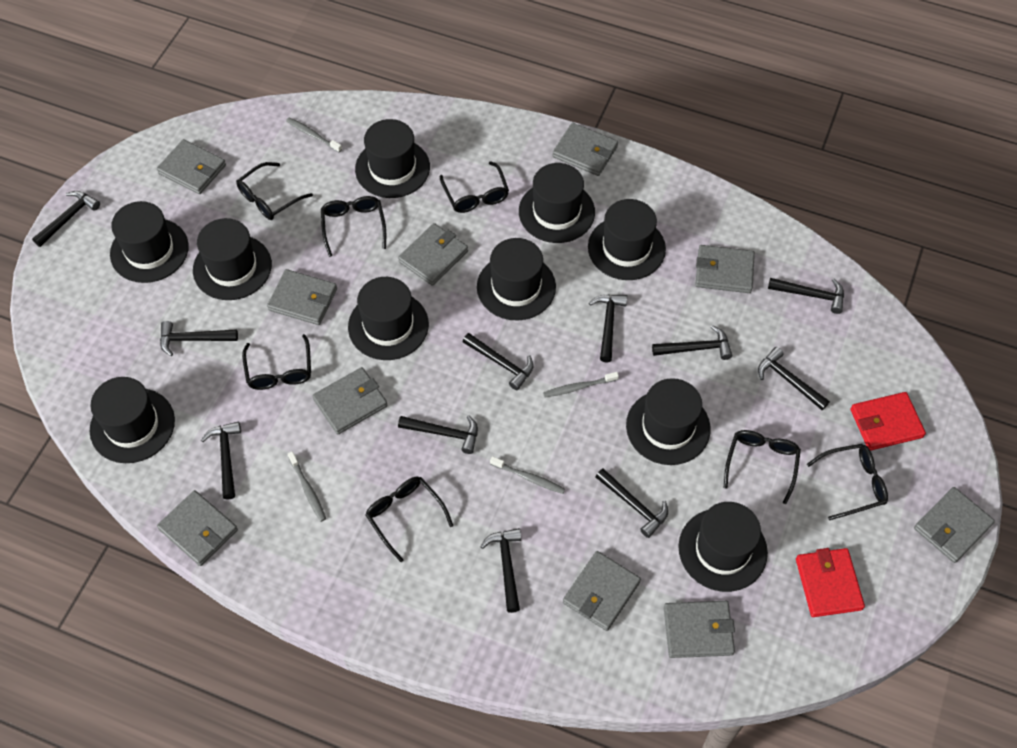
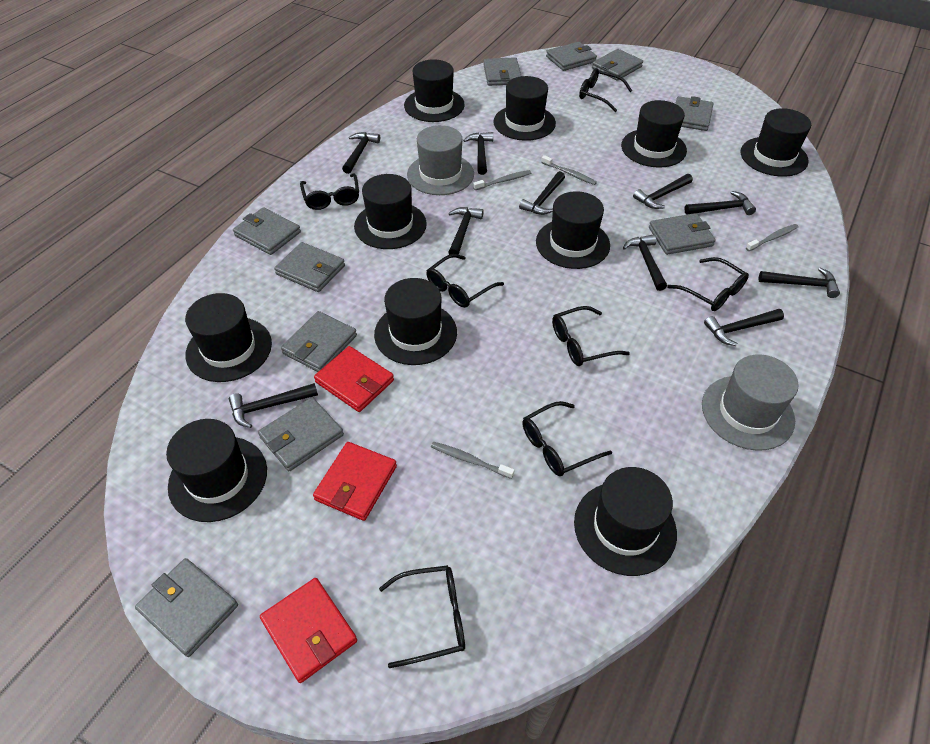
black hammer: [32,191,100,247] [160,321,238,356] [201,422,241,500] [398,415,478,454] [463,333,534,390] [481,528,521,613] [589,294,627,362] [596,468,668,538] [652,325,732,360] [758,347,830,410] [768,278,844,314] = 11 -> [229,383,318,428] [342,132,380,174] [448,207,484,255] [463,132,493,175] [519,171,565,215] [623,235,667,291] [633,174,693,209] [684,191,756,215] [704,309,784,346] [758,268,840,298] = 10
grey hat: none = 0 -> [407,125,474,195] [702,354,799,451] = 2
red wallet: [796,548,865,617] [850,392,926,451] = 2 -> [260,578,357,683] [313,442,397,521] [314,346,394,412] = 3

